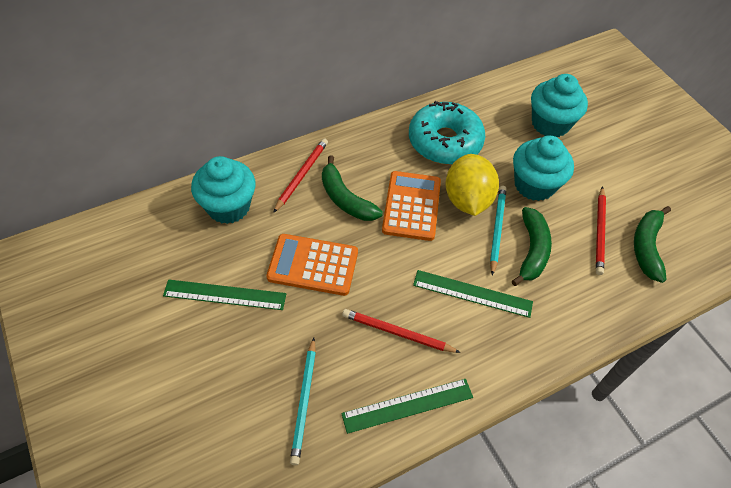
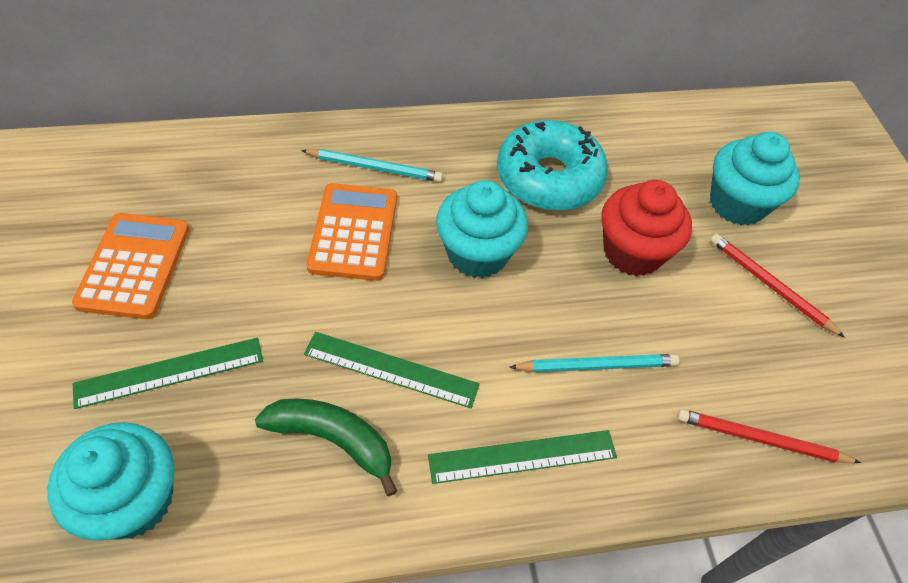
green banana: [322,155,383,221] [512,207,552,286] [634,206,671,283] = 3 -> [255,398,397,496] = 1
red cupcake: none = 0 -> [601,180,692,276] = 1
red pencil: [273,138,328,213] [342,309,461,353] [596,186,606,275] = 3 -> [677,409,861,463] [710,234,845,338] = 2
yellow lemon: [445,154,499,216] = 1 -> none = 0

